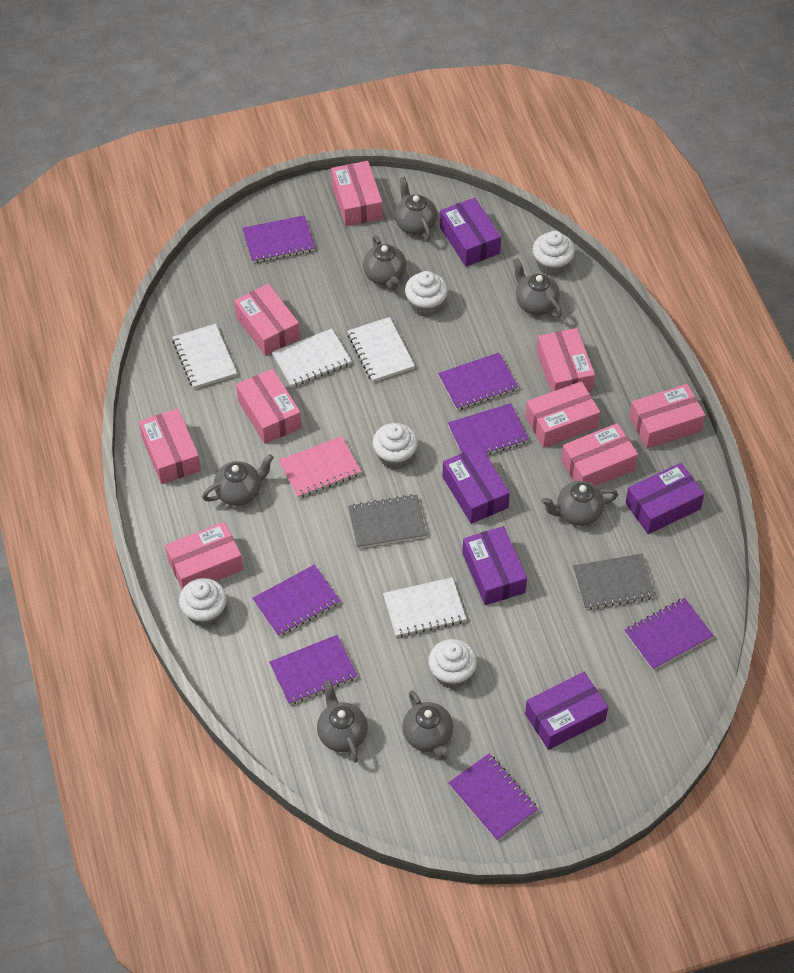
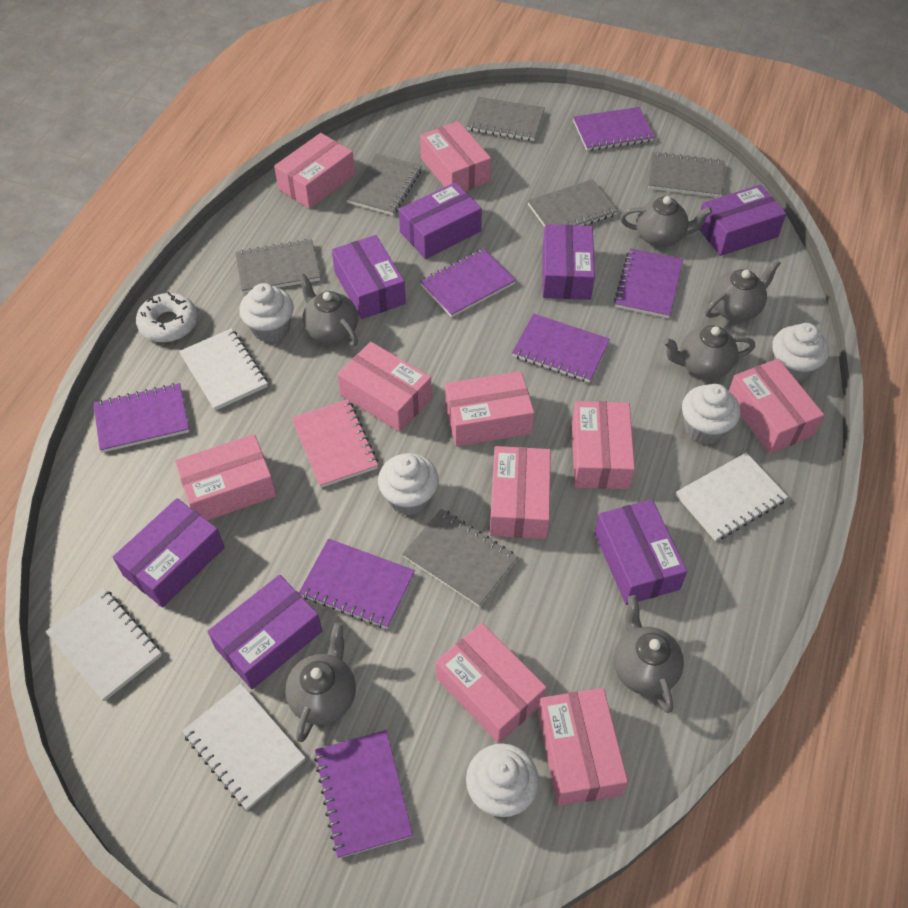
grey notebook: [348,494,427,549] [573,554,655,610] = 2 -> [235,239,321,294] [346,153,422,215] [402,509,518,607] [467,97,545,141] [527,179,618,227] [648,151,725,198] = 6
grey teapot: [202,454,274,506] [317,680,368,763] [363,235,406,290] [395,177,437,240] [402,690,453,759] [513,258,562,318] [541,481,618,526] = 7 -> [285,622,356,742] [298,274,358,346] [614,595,684,713] [620,196,712,247] [663,325,755,379] [705,259,781,321] = 6
pink box: [139,408,201,484] [165,522,243,589] [234,284,300,356] [236,369,302,444] [331,161,382,226] [525,381,600,448] [537,328,595,392] [561,423,638,486] [629,384,705,449] = 9 -> [175,434,276,520] [274,133,355,209] [337,342,432,432] [420,121,491,191] [436,623,547,744] [445,371,534,446] [490,446,551,539] [538,688,628,806] [572,401,635,489] [729,359,824,454] = 10
purple box: [440,198,501,267] [442,446,510,524] [463,526,527,605] [525,672,608,750] [625,463,704,534] = 5 -> [113,498,225,608] [207,575,322,689] [332,235,406,319] [399,183,482,259] [543,224,595,300] [594,499,687,605] [699,185,786,256] = 7
white donut: none = 0 -> [136,292,198,342] = 1

